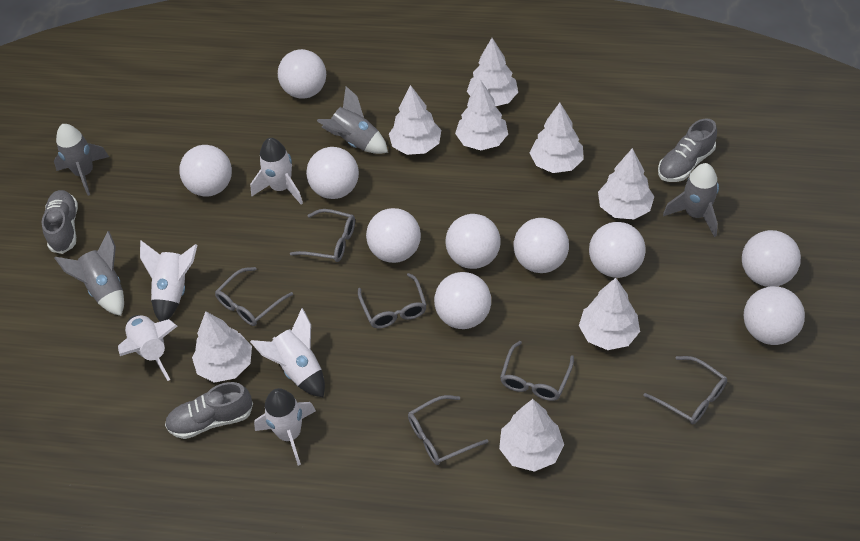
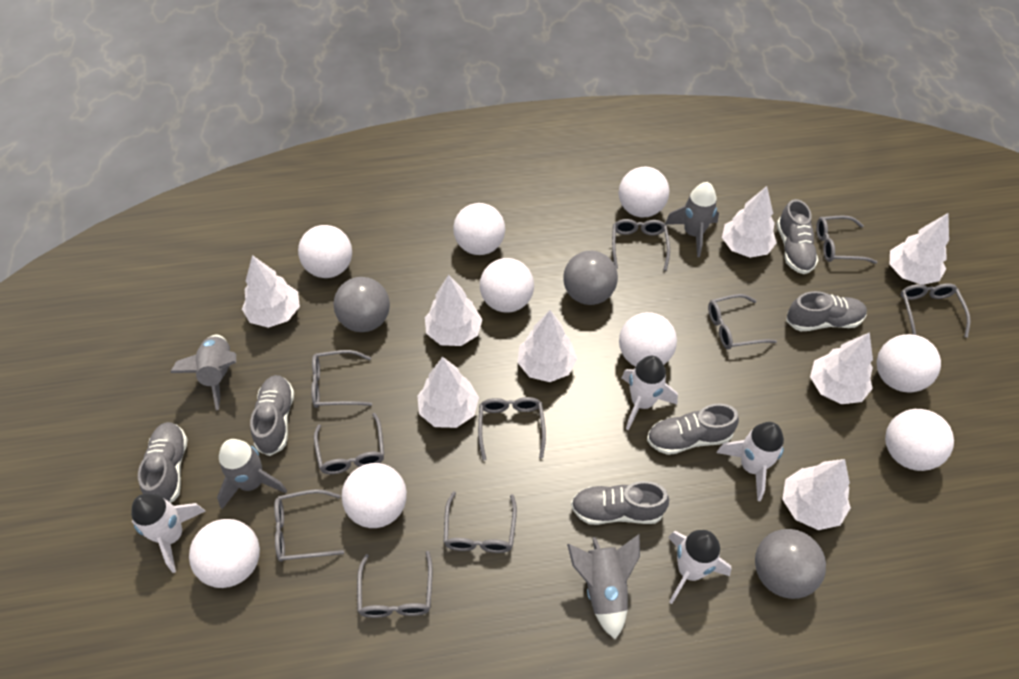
grey ball: none = 0 -> [333,277,390,332] [563,251,618,305] [755,529,826,599] = 3
grey glasses: [215,267,293,326] [290,209,355,262] [358,273,427,329] [408,395,488,465] [500,341,574,401] [644,356,727,424] = 6 -> [274,489,344,562] [311,350,372,408] [314,413,384,474] [357,551,433,618] [444,491,517,553] [478,397,546,461] [612,219,670,271] [708,294,777,350] [816,216,877,264] [901,283,971,337] = 10
grey shoe: [42,190,78,254] [165,382,253,439] [658,119,717,182] = 3 -> [138,422,188,503] [250,375,294,456] [571,481,669,525] [647,403,739,455] [777,199,818,274] [786,291,867,331] = 6
white ball: [179,145,232,196] [278,49,326,99] [306,147,359,199] [366,208,421,263] [434,272,491,329] [446,214,501,269] [514,218,569,273] [589,222,646,278] [742,230,801,287] [744,286,805,345] = 10 -> [189,519,260,588] [298,225,352,278] [342,463,407,528] [453,203,505,255] [480,258,534,313] [619,167,670,217] [619,312,677,367] [877,334,941,393] [885,409,954,471] = 9
white rocket: [118,315,177,381] [140,240,197,322] [250,138,303,205] [250,308,325,397] [254,388,316,466] = 5 -> [131,494,206,573] [622,356,678,430] [668,530,731,604] [716,422,784,501] = 4

